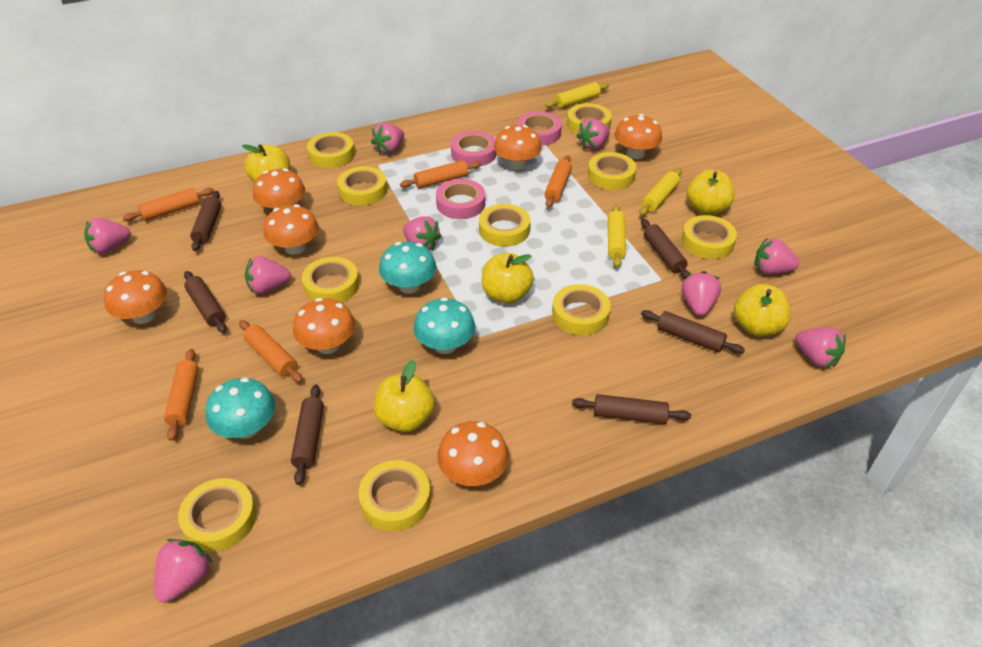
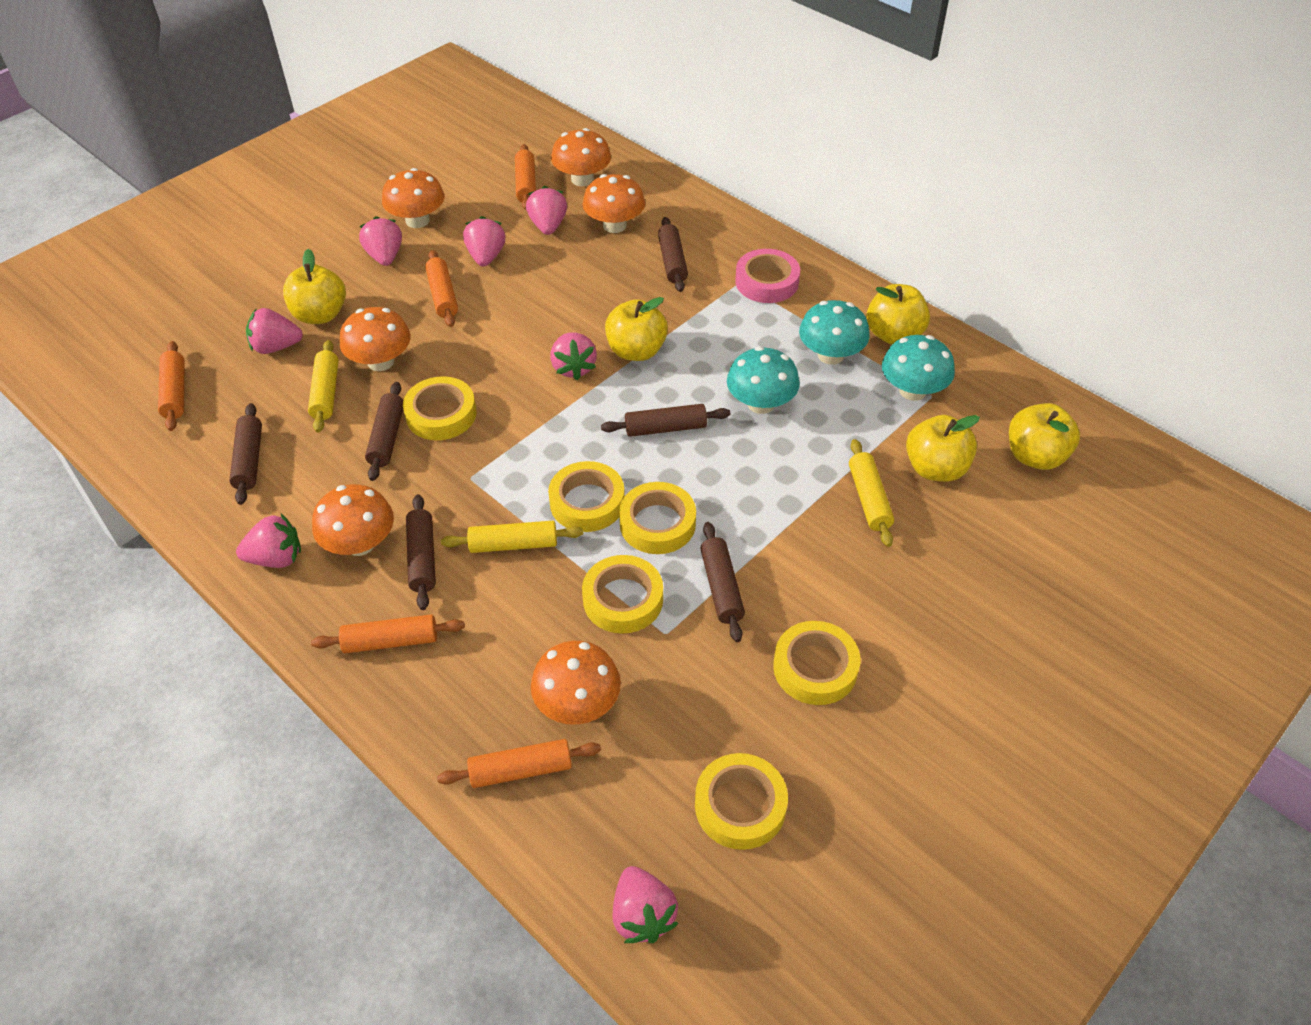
orange mushroom: [104,270,167,324] [253,168,305,209] [264,204,319,255] [293,298,355,354] [437,421,509,486] [494,125,542,170] [614,114,662,159] = 7 -> [312,484,394,556] [340,307,411,371] [382,168,444,228] [531,641,621,725] [551,128,611,186] [583,174,645,233] = 6
pink strawberry: [84,218,131,254] [154,539,213,603] [245,256,291,294] [371,123,404,154] [403,216,442,251] [576,118,610,150] [682,271,721,316] [754,238,800,275] [795,327,846,368] = 9 -> [236,514,301,568] [246,308,303,354] [359,216,402,266] [463,216,506,266] [526,186,567,235] [550,332,597,380] [612,866,679,943] = 7
pink tape: [436,179,485,219] [451,131,497,166] [517,111,562,146] = 3 -> [735,249,800,303] = 1
yellow tape: [178,478,257,552] [302,257,359,302] [307,132,355,168] [337,166,387,206] [359,460,431,531] [479,204,530,247] [552,284,611,335] [567,103,612,134] [588,152,636,190] [681,215,737,259] = 10 -> [403,376,477,440] [548,461,625,532] [582,555,663,634] [619,482,696,554] [695,753,788,850] [773,621,860,705] = 6

